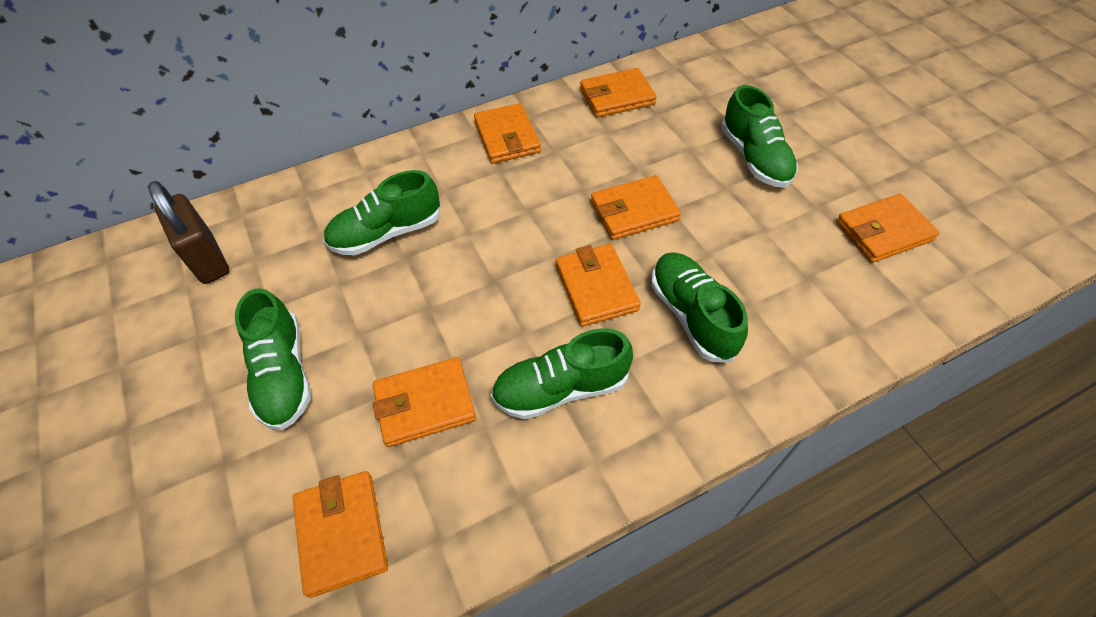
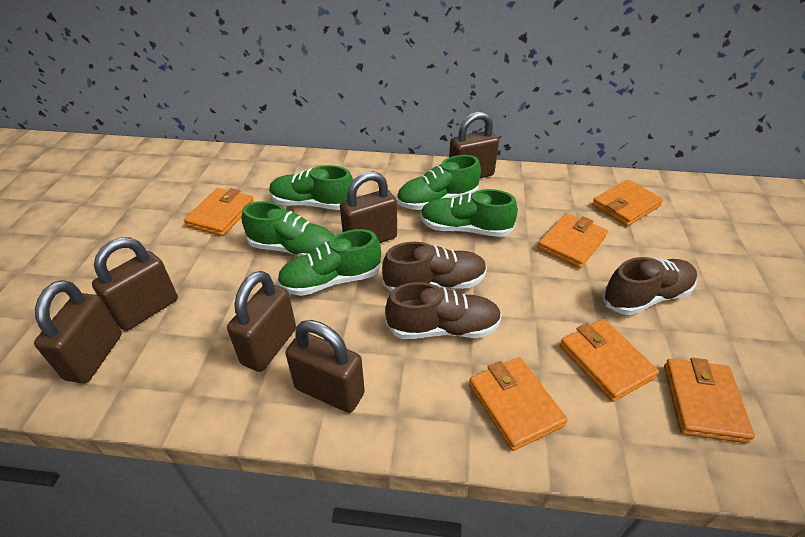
brown padlock: [148,181,229,284] = 1 -> [34,280,122,383] [92,238,178,331] [227,271,296,372] [285,320,365,413] [340,171,397,243] [449,112,499,178] = 6
brown shoe: none = 0 -> [382,242,487,292] [385,282,502,339] [602,257,697,315] = 3
orange wallet: [293,471,388,598] [373,357,476,447] [474,103,541,164] [556,244,641,327] [580,68,657,118] [591,175,681,240] [836,194,939,263] = 7 -> [184,188,254,236] [469,357,568,451] [537,213,608,269] [560,319,659,402] [592,180,663,226] [664,358,755,444] = 6

